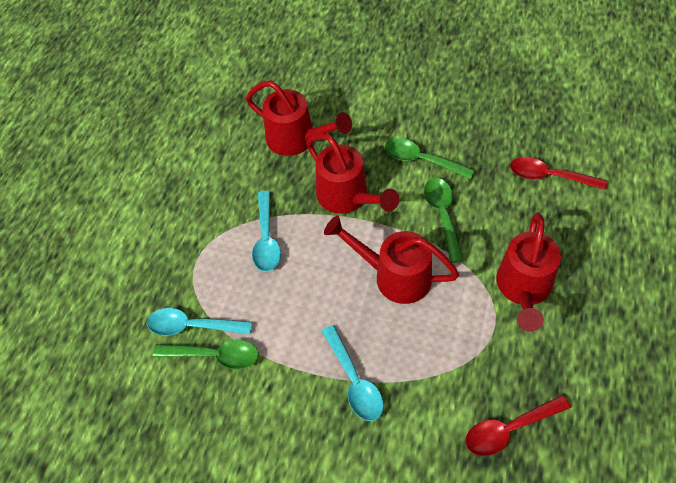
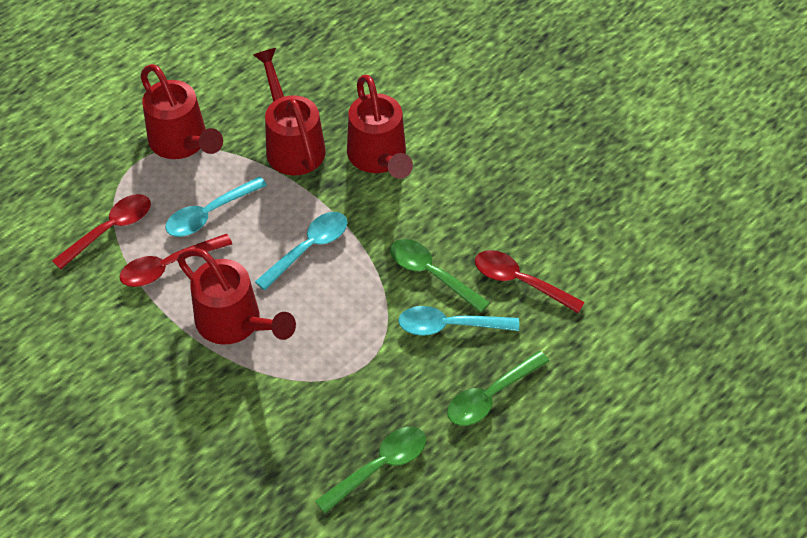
red spoon: [466,395,571,456] [510,157,607,190] = 2 -> [52,194,151,270] [119,234,232,287] [475,250,585,313] = 3

